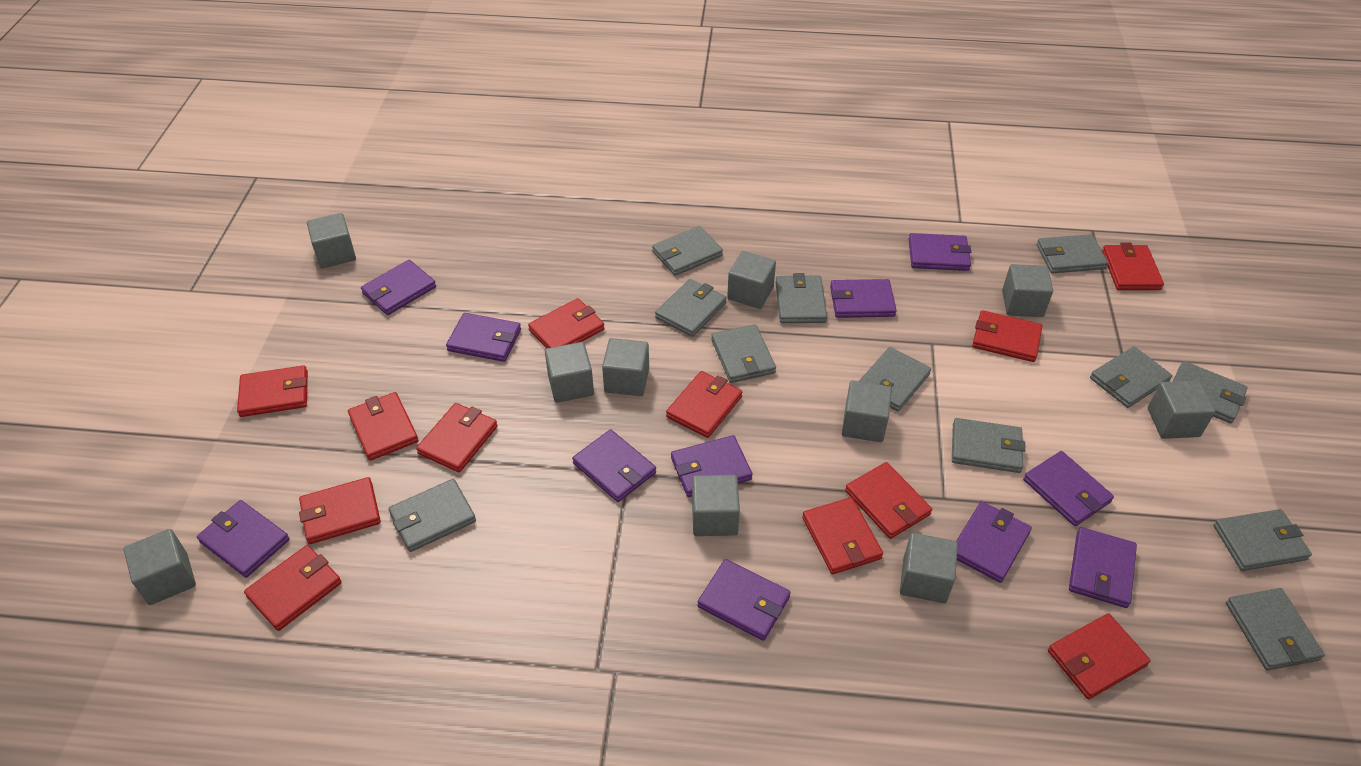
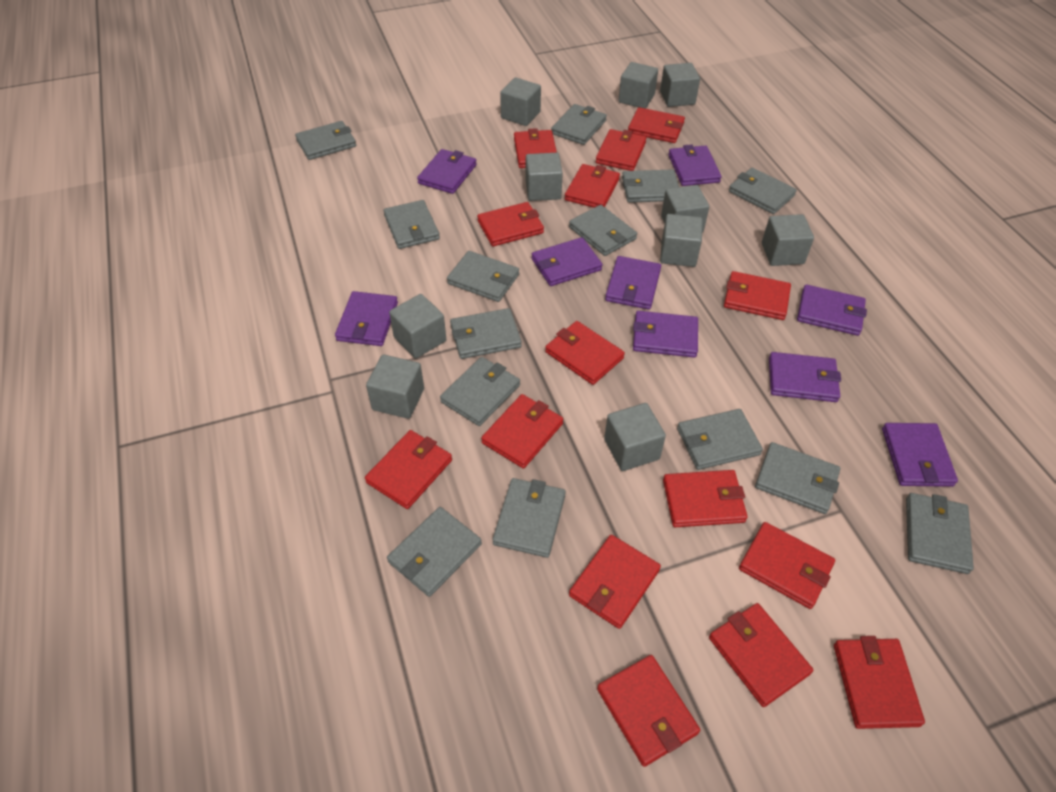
grey wallet: [389,479,476,552] [652,226,723,276] [655,279,727,337] [711,324,776,383] [776,273,827,323] [859,347,931,411] [952,418,1025,473] [1037,234,1108,274] [1090,346,1172,408] [1173,361,1248,423] [1213,509,1312,571] [1226,588,1325,670] = 12 -> [295,121,356,160] [383,200,440,249] [387,507,482,597] [440,357,520,426] [447,251,519,302] [450,308,522,359] [492,478,566,558] [551,104,607,145] [569,205,637,256] [622,169,679,203] [677,409,763,470] [729,168,797,214] [755,442,840,514] [906,493,974,574] = 14
purple wallet: [197,500,290,578] [361,260,436,315] [446,313,521,362] [572,429,656,502] [671,435,753,497] [697,559,791,641] [830,279,897,318] [909,233,971,271] [956,501,1032,583] [1023,451,1114,526] [1069,527,1137,608] = 11 -> [335,291,398,346] [417,149,476,194] [532,237,602,286] [605,256,661,310] [633,311,698,358] [668,144,722,186] [769,352,841,402] [797,284,867,336] [882,423,958,487] = 9
red wallet: [237,365,308,417] [244,545,342,631] [299,477,381,544] [348,392,419,461] [416,403,498,472] [528,298,605,349] [666,371,742,438] [802,497,883,574] [845,462,932,539] [972,310,1042,362] [1048,613,1151,699] [1102,242,1164,290] = 12 -> [365,430,452,509] [477,202,544,247] [481,394,563,468] [514,128,557,168] [545,321,625,385] [565,164,620,208] [569,535,661,629] [596,129,647,171] [597,655,700,767] [628,107,685,143] [663,470,748,527] [709,603,813,707] [724,271,791,320] [739,522,835,609] [834,636,925,729] = 15

